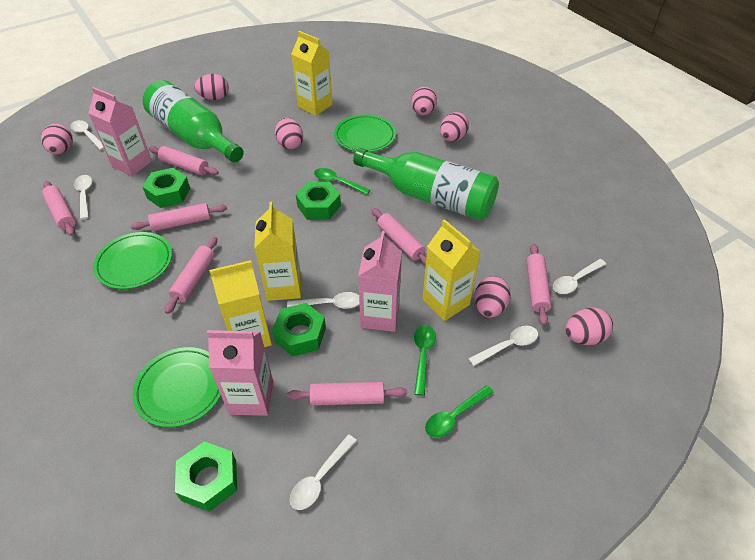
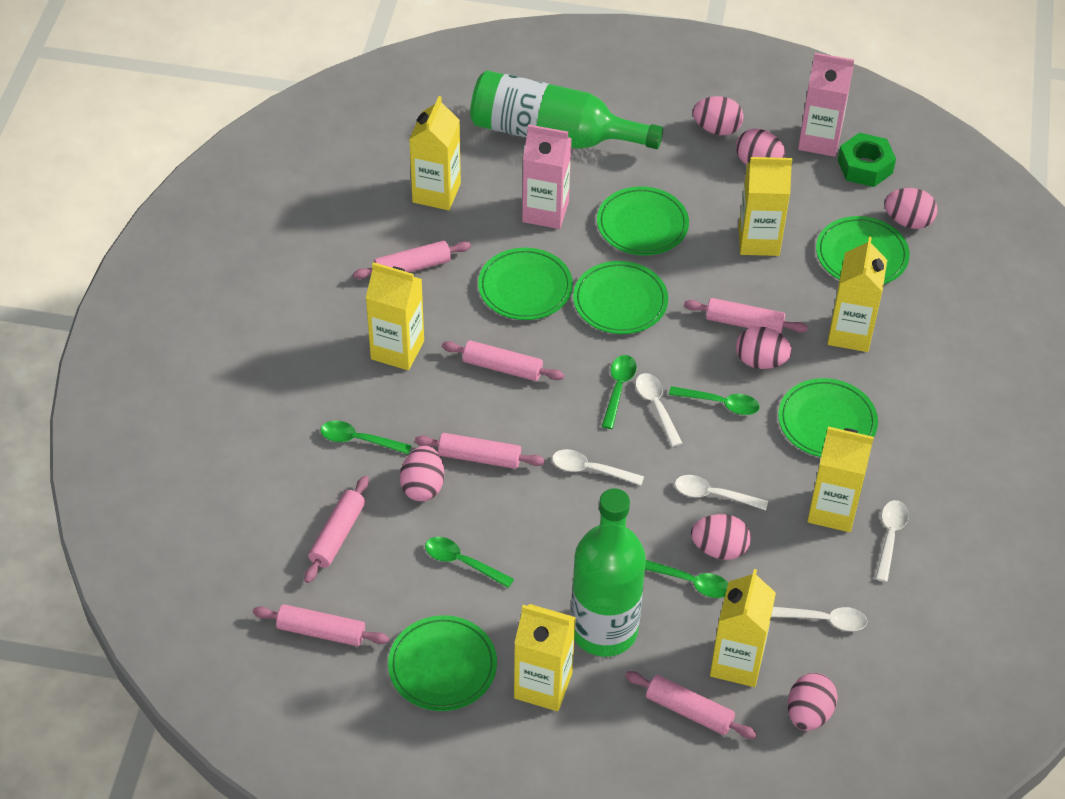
green nut: [142,168,190,208] [175,441,237,512] [272,303,326,357] [296,182,341,220] = 4 -> [838,132,896,187] = 1
green plate: [93,232,172,289] [132,347,221,427] [334,114,396,152] = 3 -> [388,615,497,711] [478,248,573,320] [573,261,668,334] [597,186,689,255] [778,378,878,457] [816,216,910,284] = 6
green spoon: [314,168,370,194] [414,325,436,396] [425,385,494,438] = 3 -> [321,421,412,454] [425,537,514,588] [602,355,637,429] [645,560,728,598] [669,386,759,415] = 5
pink carton: [88,87,152,176] [207,330,273,416] [358,231,402,332] = 3 -> [522,124,572,229] [798,53,854,157] = 2
white spoon: [71,120,104,150] [74,175,92,220] [287,292,359,309] [290,434,357,510] [468,326,538,366] [553,259,606,294] = 6 -> [552,449,644,485] [636,373,683,447] [675,475,768,510] [771,607,867,631] [875,500,909,582] = 5
yellow carton: [209,260,272,347] [254,202,301,301] [291,31,332,116] [422,219,481,321] = 4 -> [366,262,424,370] [409,96,461,210] [514,604,576,711] [710,569,776,687] [739,157,792,256] [807,427,874,532] [827,237,887,352] = 7

